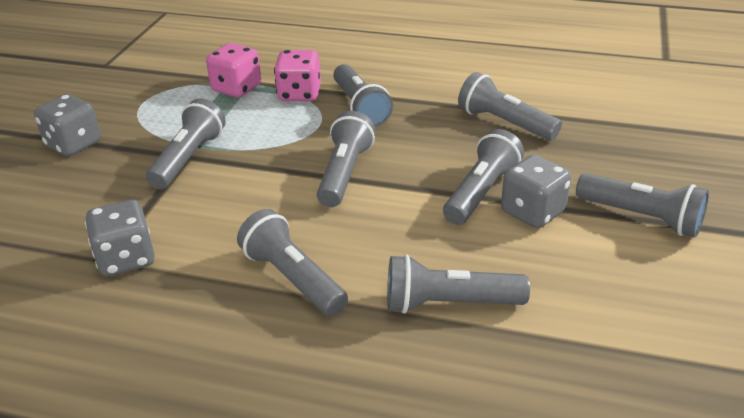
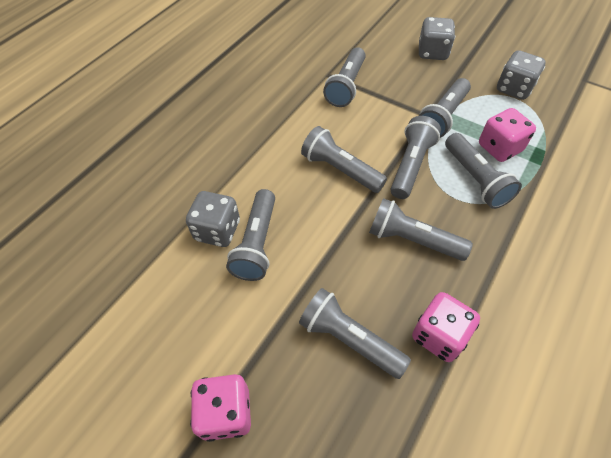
pink dice: [206,43,261,98] [274,50,321,101] = 2 -> [190,374,251,442] [412,292,480,362] [479,108,536,162] = 3

